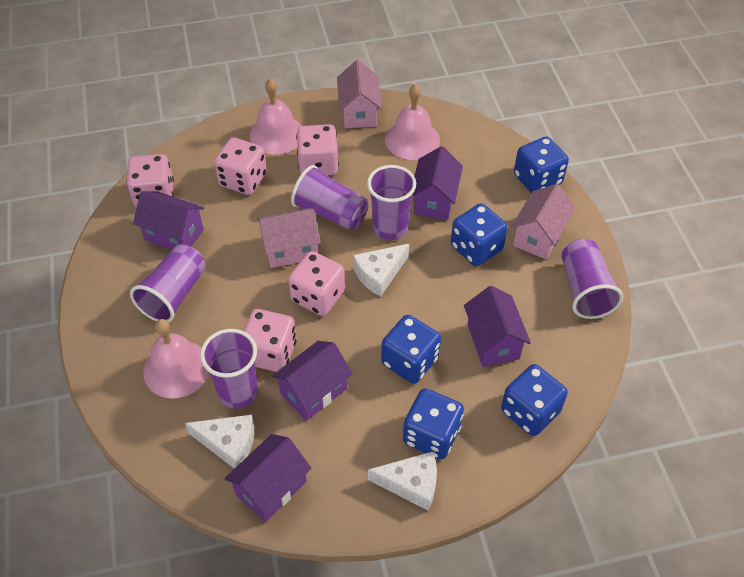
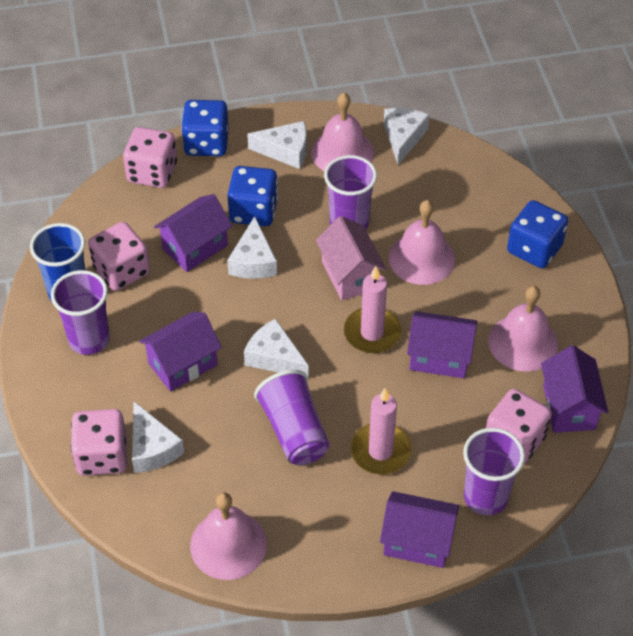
blue cup: none = 0 -> [30,223,85,301] = 1
blue dice: [381,315,441,384] [403,388,464,460] [451,203,508,266] [501,364,568,436] [514,136,569,193] = 5 -> [181,100,229,156] [227,166,278,226] [507,200,568,268] = 3
pink bell: [143,319,209,398] [249,79,301,155] [385,84,440,160] = 3 -> [190,492,267,580] [311,93,374,171] [389,200,455,285] [488,286,558,372] = 4
pink candle: none = 0 -> [344,266,401,353] [350,388,412,475] = 2
pink dice: [126,154,174,208] [214,137,267,195] [244,309,297,372] [288,251,345,316] [296,124,339,175] = 5 -> [71,409,127,476] [88,222,150,291] [123,127,177,188] [486,389,552,464] = 4
pink house: [257,208,321,268] [337,60,382,128] [511,184,576,259] = 3 -> [316,216,386,300] = 1
purple cup: [130,245,206,323] [200,329,258,409] [291,165,368,230] [367,165,416,240] [562,239,623,319] = 5 -> [51,270,110,355] [254,370,329,465] [324,155,377,229] [463,428,525,515] = 4
white cheese: [185,415,254,469] [353,244,409,297] [368,451,437,511] = 3 -> [132,402,184,473] [227,216,277,279] [244,318,309,379] [247,121,307,169] [384,108,429,165] = 5

